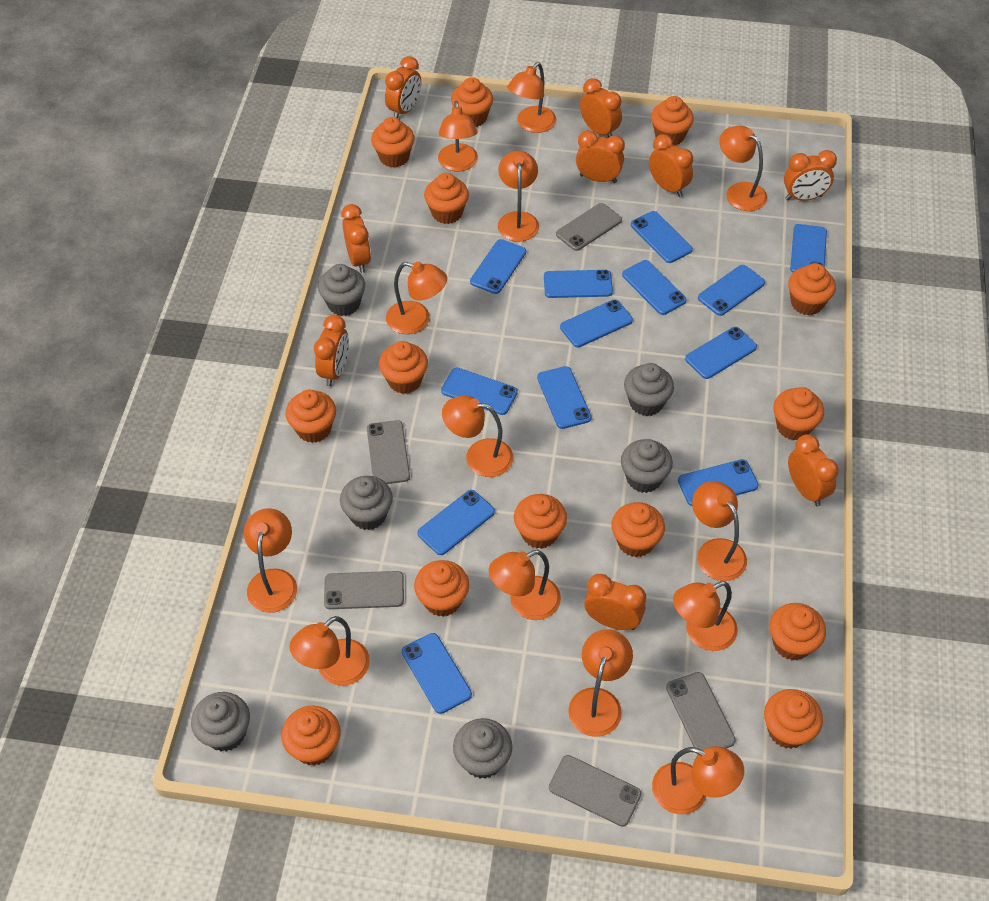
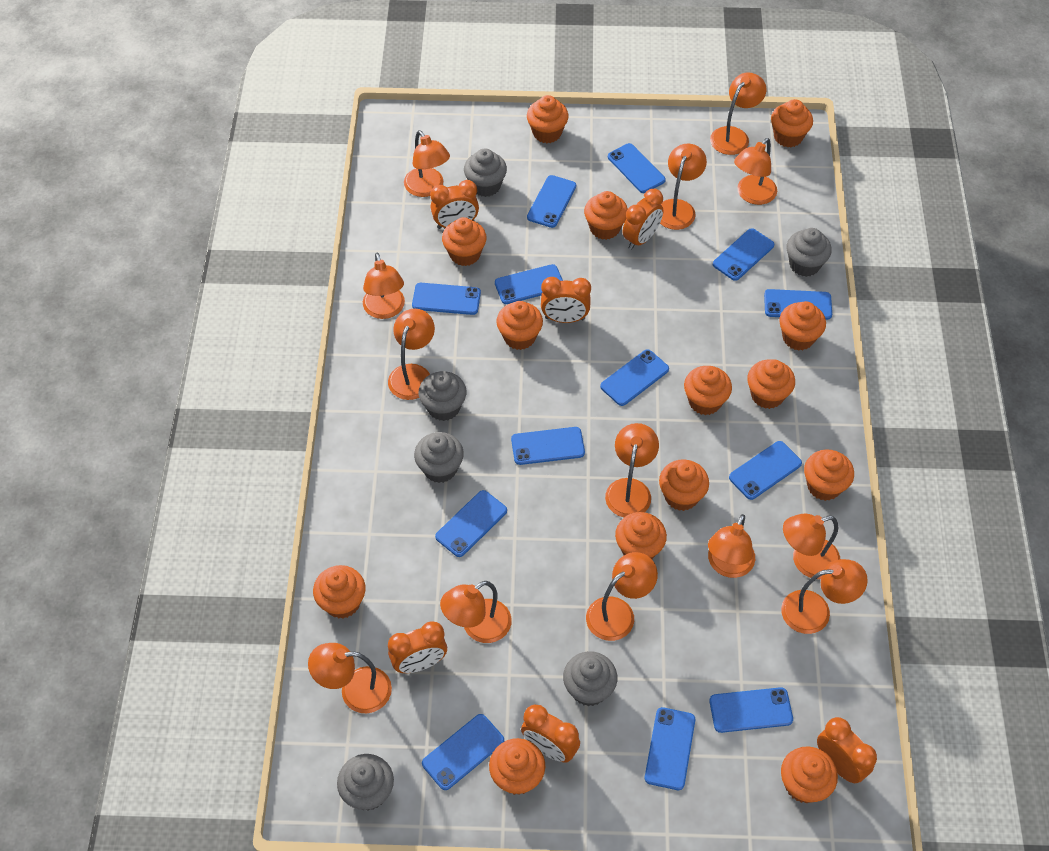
grey phone: [324,571,404,609] [367,420,410,484] [549,755,641,827] [556,203,622,251] [666,672,736,750] = 5 -> none = 0
orange clock: [314,315,349,386] [341,204,371,273] [385,56,421,118] [576,130,625,183] [580,78,622,138] [584,574,646,630] [649,134,693,197] [784,150,837,201] [788,434,839,506] = 9 -> [388,621,447,673] [430,180,479,229] [521,705,580,763] [541,277,591,323] [623,189,663,250] [817,717,877,783] = 6

